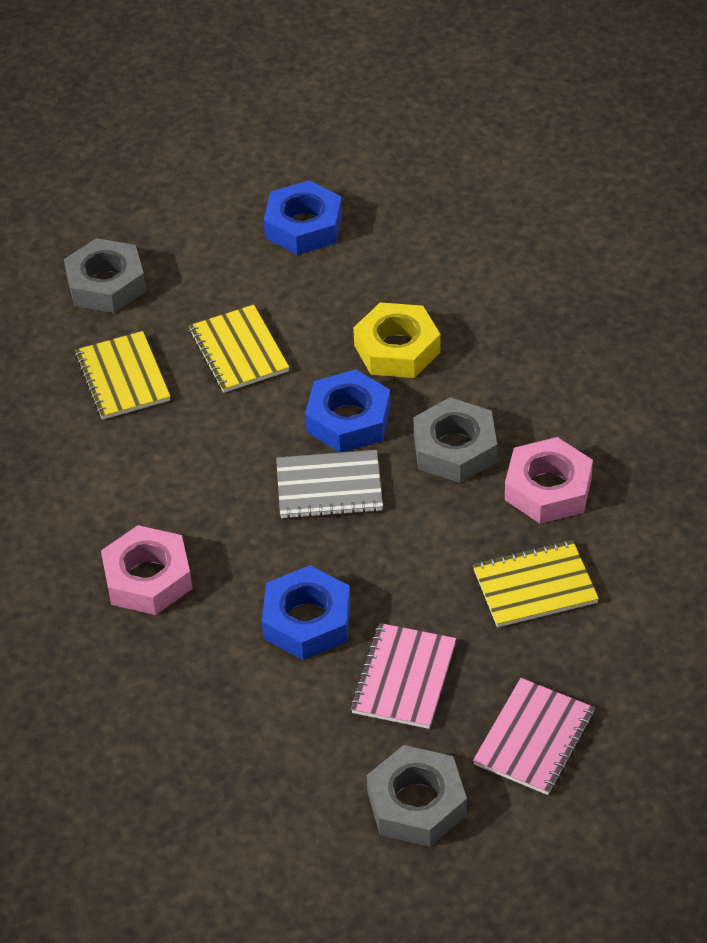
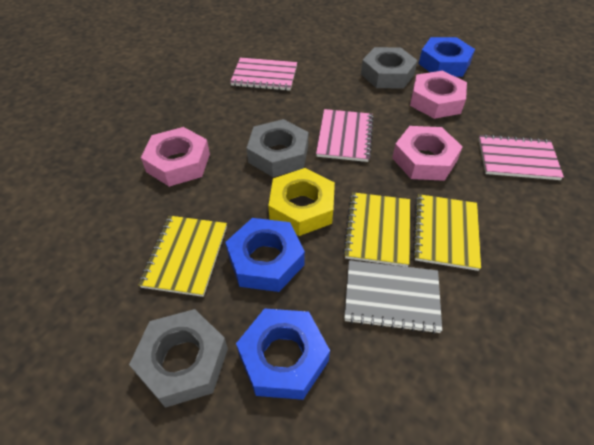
pink notebook: [350,623,456,729] [473,678,595,795] = 2 -> [230,58,297,91] [316,109,374,162] [479,134,564,180] = 3
pink nut: [101,525,192,615] [505,437,593,524] = 2 -> [141,127,210,187] [392,126,463,181] [410,71,467,119] = 3

